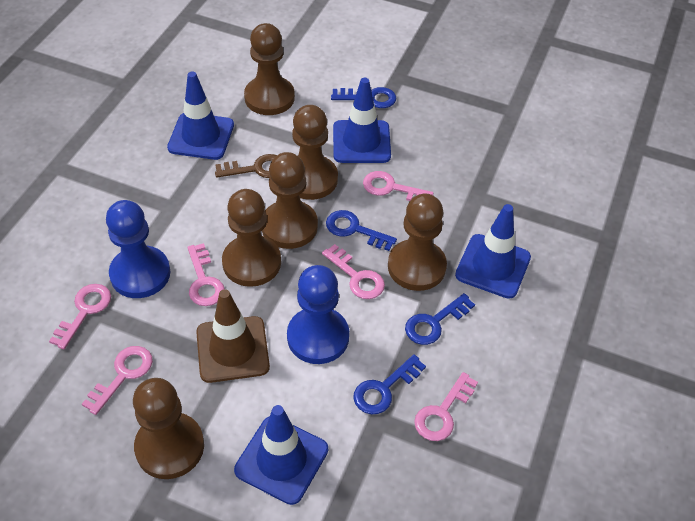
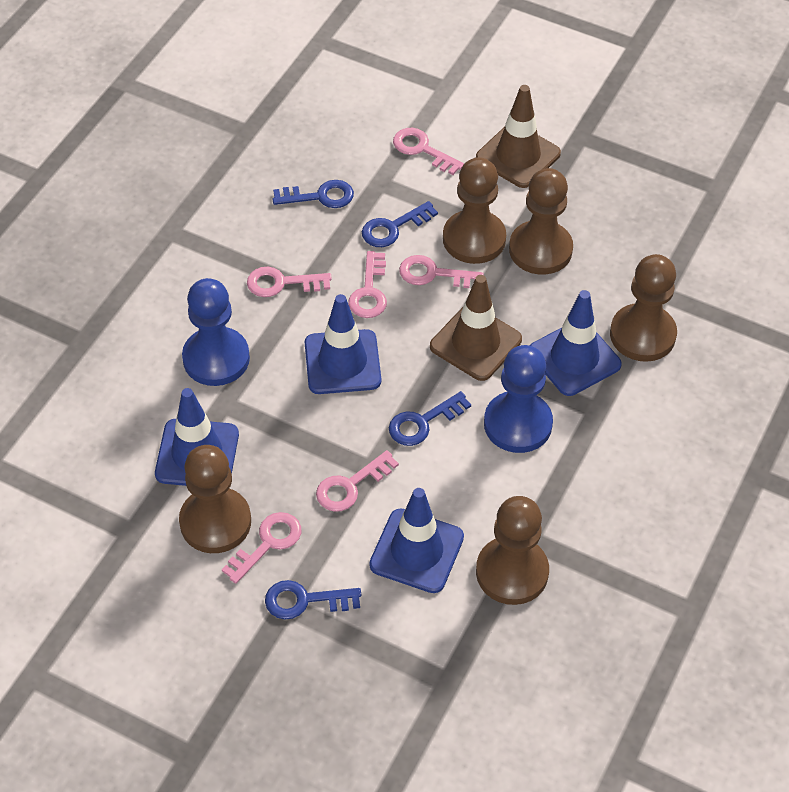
brown key: [215,154,277,178] = 1 -> none = 0
brown pawn: [133,378,204,479] [222,189,281,287] [244,23,295,115] [262,152,318,249] [292,105,338,200] [388,194,447,291] = 6 -> [179,445,251,553] [443,157,506,264] [476,496,549,605] [509,168,573,275] [610,254,677,362] = 5
brown traffic cone: [196,289,270,383] = 1 -> [430,275,522,381] [476,85,561,188] = 2

